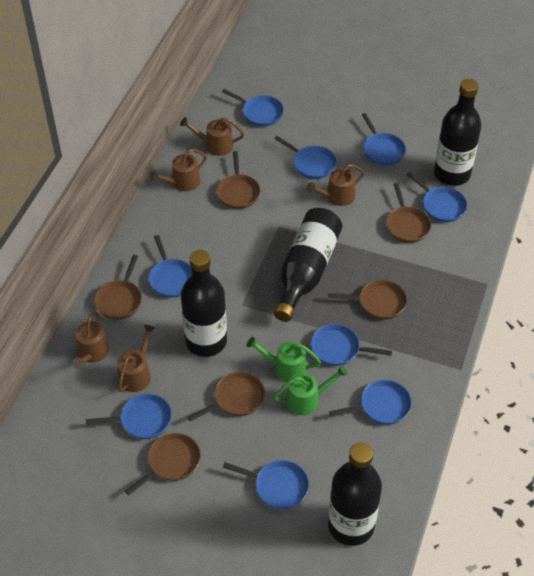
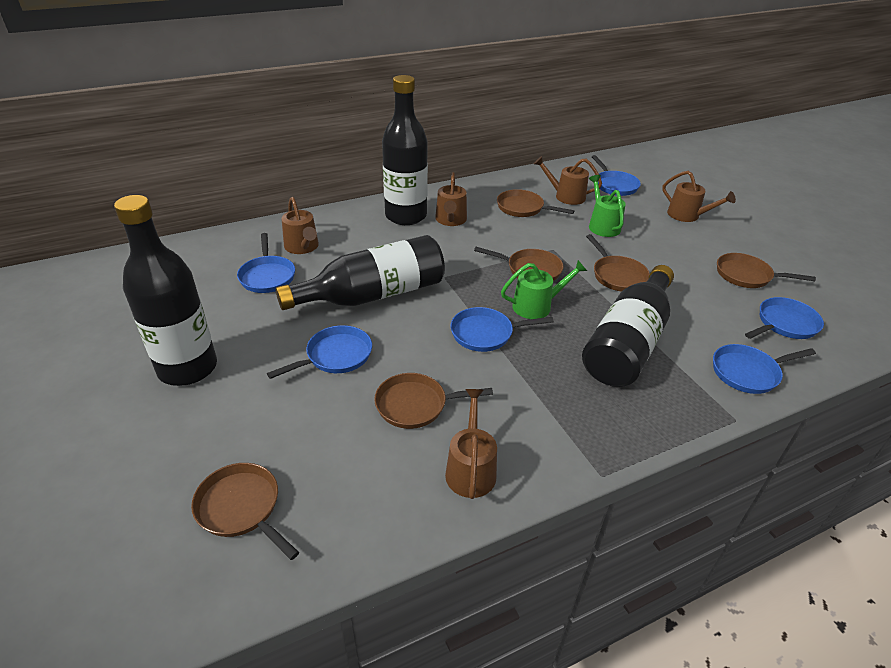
blue pan: [86,394,172,439] [149,235,192,298] [222,89,284,126] [223,460,309,509] [274,136,336,179] [311,324,392,366] [329,380,412,425] [362,113,406,166] [406,172,467,222] = 9 -> [237,233,295,293] [267,325,372,379] [450,307,554,352] [592,155,641,196] [713,344,816,394] [745,297,824,339] = 6

